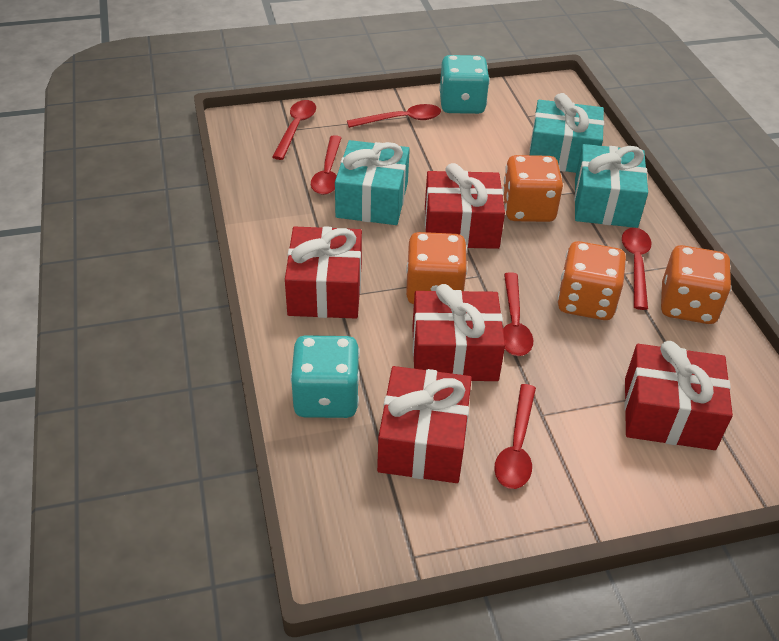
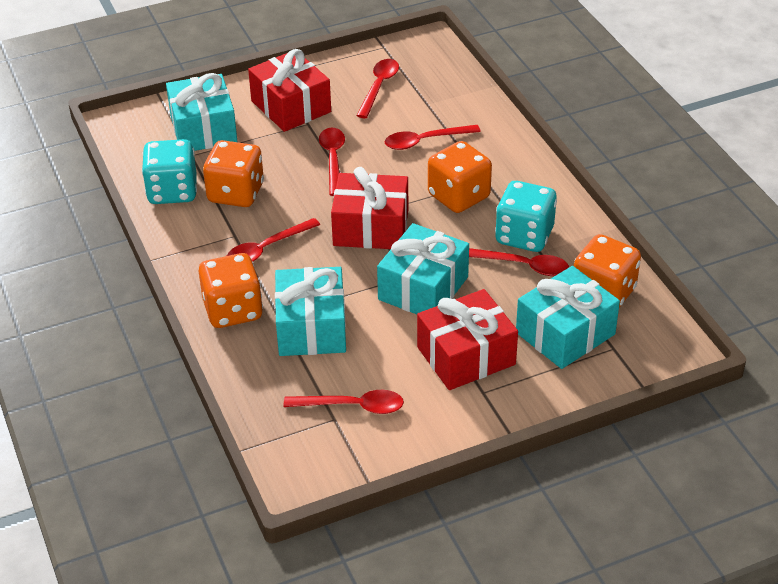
red gift: [285,226,362,319] [377,366,472,483] [412,284,505,381] [425,163,505,249] [624,341,733,450] = 5 -> [248,49,331,132] [331,167,408,249] [417,289,518,390] = 3
turquoise gift: [335,140,410,225] [529,93,604,173] [574,144,648,228] = 3 -> [166,73,238,151] [275,267,346,356] [377,223,469,314] [516,266,620,369] = 4

